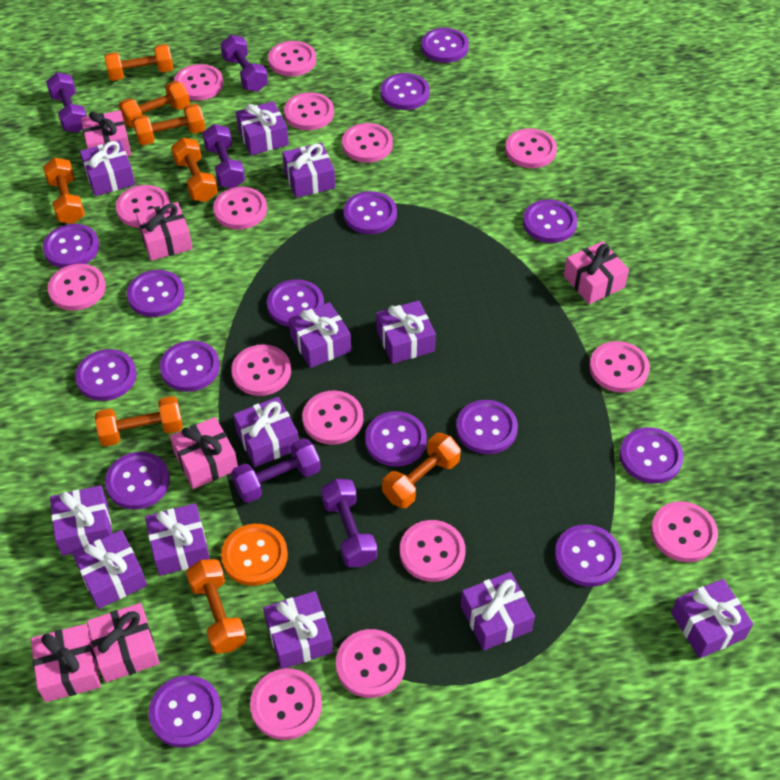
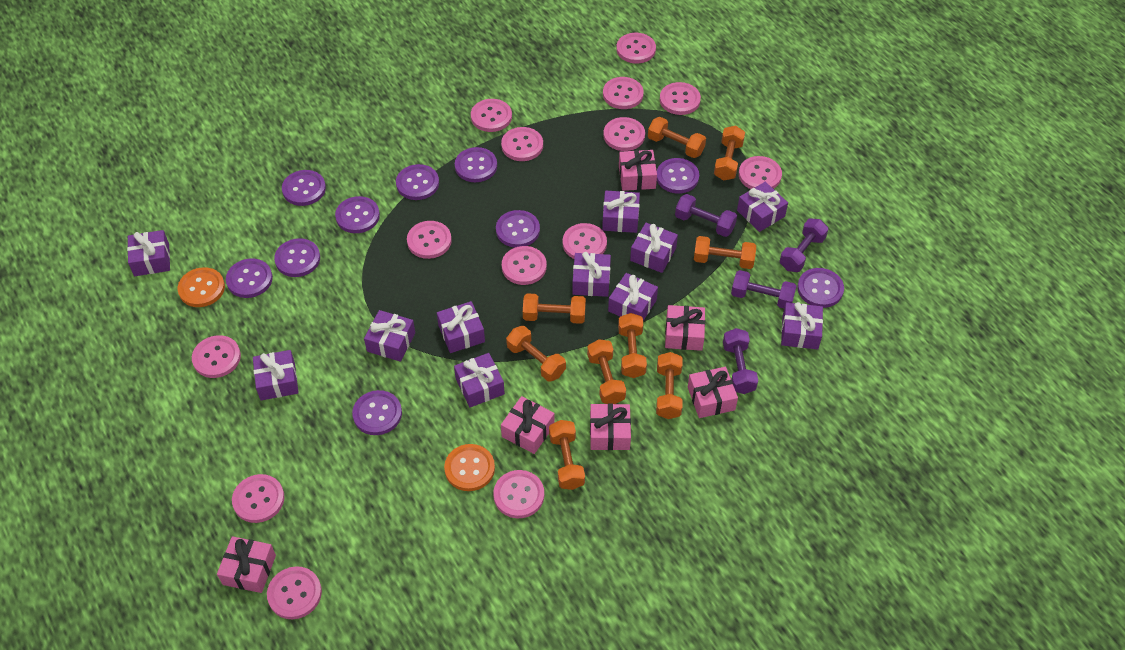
orange button: [221,524,288,586] = 1 -> [178,267,225,307] [444,444,495,491] = 2
orange dumbbell: [43,158,85,224] [95,396,183,446] [104,44,174,81] [118,81,190,128] [133,104,206,145] [171,138,218,202] [186,559,247,654] [382,433,461,508] = 8 -> [506,326,566,382] [523,293,586,324] [549,420,585,490] [587,339,626,404] [618,313,647,378] [648,117,706,158] [656,352,683,419] [694,236,756,269] [714,126,745,180] = 9
pink button: [48,264,106,311] [116,185,170,228] [174,64,223,101] [213,187,267,230] [231,344,291,396] [250,668,322,740] [268,41,316,76] [284,92,334,130] [302,390,363,445] [336,629,406,698] [342,123,393,162] [400,520,465,582] [505,128,557,168] [589,341,650,393] [651,501,718,562] = 15 -> [192,335,241,378] [232,474,284,523] [267,566,322,619] [407,221,452,259] [471,99,512,132] [493,470,544,518] [501,127,543,161] [502,246,547,285] [563,223,607,259] [603,77,644,109] [603,117,645,151] [616,33,656,64] [660,82,701,115] [739,156,782,189] = 14
purple button: [43,224,99,268] [75,349,137,401] [105,452,170,510] [127,270,184,317] [148,675,222,748] [160,341,220,392] [267,280,324,327] [343,191,397,234] [365,411,427,467] [381,73,430,110] [421,28,469,63] [456,400,518,454] [523,199,577,243] [554,524,622,587] [619,427,684,484] = 15 -> [226,258,273,298] [274,238,320,277] [282,170,326,206] [335,196,380,233] [352,390,402,435] [396,164,439,200] [455,147,497,182] [496,210,540,248] [657,158,699,194] [797,268,844,308] = 10
purple dumbbell: [46,72,87,133] [203,124,245,188] [220,35,268,92] [231,438,321,503] [321,479,377,567] = 5 -> [675,194,737,237] [723,328,758,394] [731,270,796,308] [780,219,828,272] = 4
purple gift: [50,485,112,556] [72,530,147,609] [80,140,135,196] [145,503,210,576] [233,397,299,467] [236,101,289,155] [263,591,333,669] [282,143,335,198] [289,302,351,368] [376,300,436,364] [460,572,535,651] [671,579,753,658] = 12 -> [127,230,170,276] [253,350,299,400] [364,310,415,362] [437,301,485,353] [454,353,505,407] [572,252,611,297] [602,191,640,233] [608,273,658,321] [630,223,678,273] [737,182,788,232] [781,302,823,350] = 11

